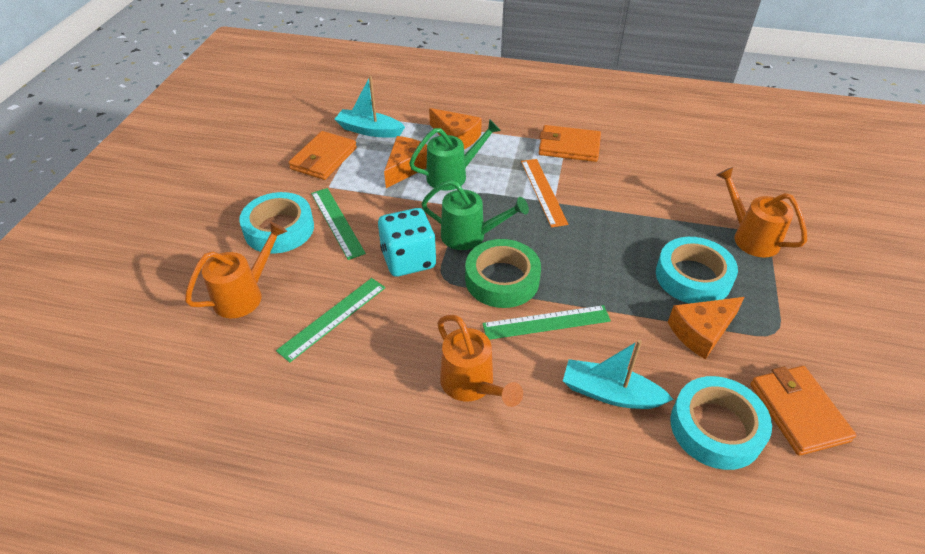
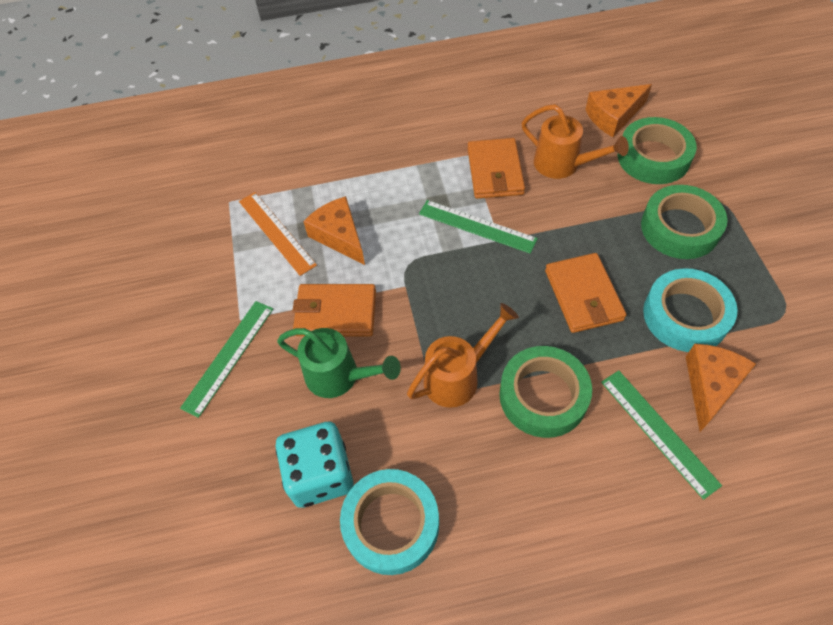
green tape: [465,239,541,308] = 1 -> [499,346,592,438] [618,117,697,184] [641,185,727,259] = 3
green watering can: [409,119,501,191] [421,180,529,250] = 2 -> [277,328,401,398] = 1
orange watering can: [185,222,287,318] [437,315,523,407] [716,167,807,258] = 3 -> [407,303,519,408] [521,104,629,179] = 2
turquoise boat: [335,76,405,138] [563,340,674,409] = 2 -> none = 0
turquoise tape: [239,192,314,254] [656,237,738,303] [670,376,772,470] = 3 -> [340,469,439,575] [643,268,737,352] = 2

